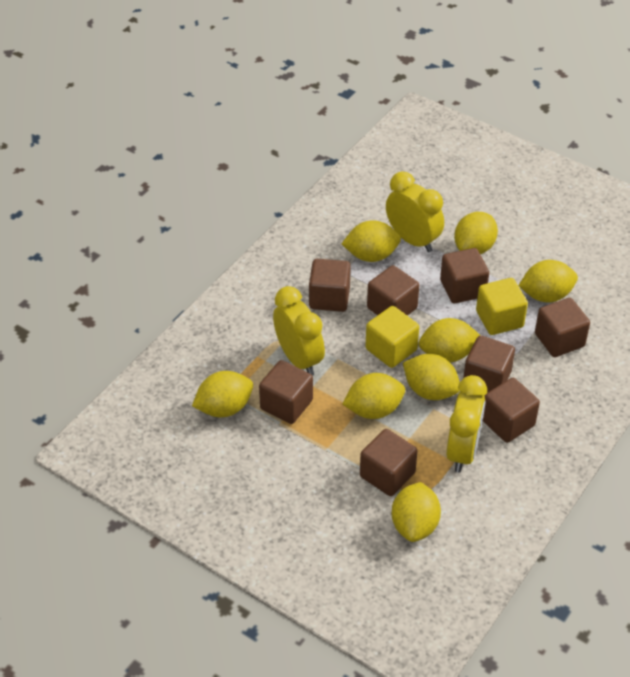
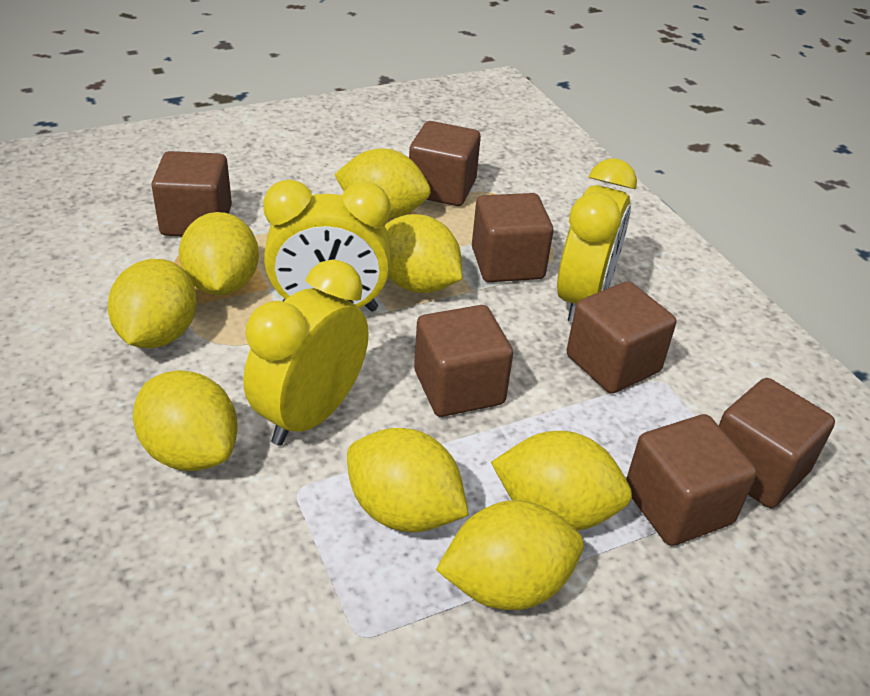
brown cube: [259,360,313,424] [309,259,351,312] [360,429,418,496] [367,265,419,316] [440,248,489,304] [463,335,515,393] [483,378,540,443] [535,298,590,357] = 8 -> [151,151,232,236] [409,121,481,206] [414,305,513,417] [472,193,553,282] [567,281,676,394] [626,414,757,546] [719,378,835,508] = 7
yellow cube: [365,306,419,368] [476,278,528,335] = 2 -> none = 0

